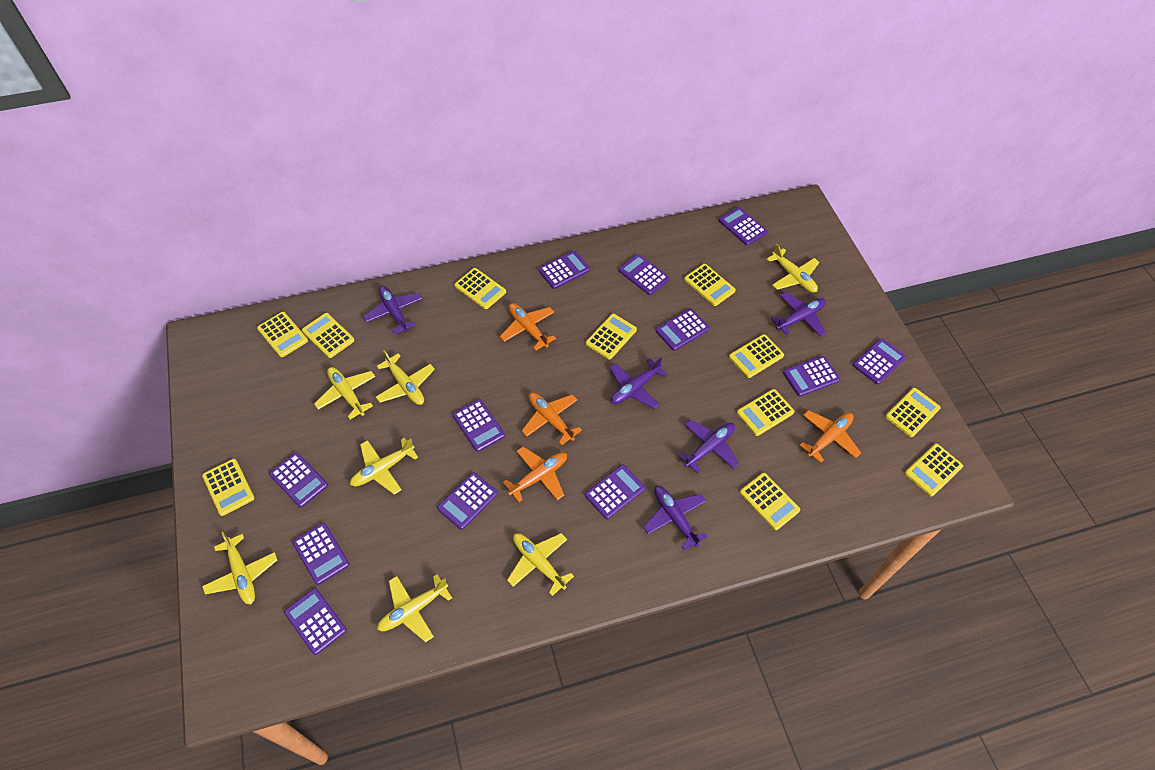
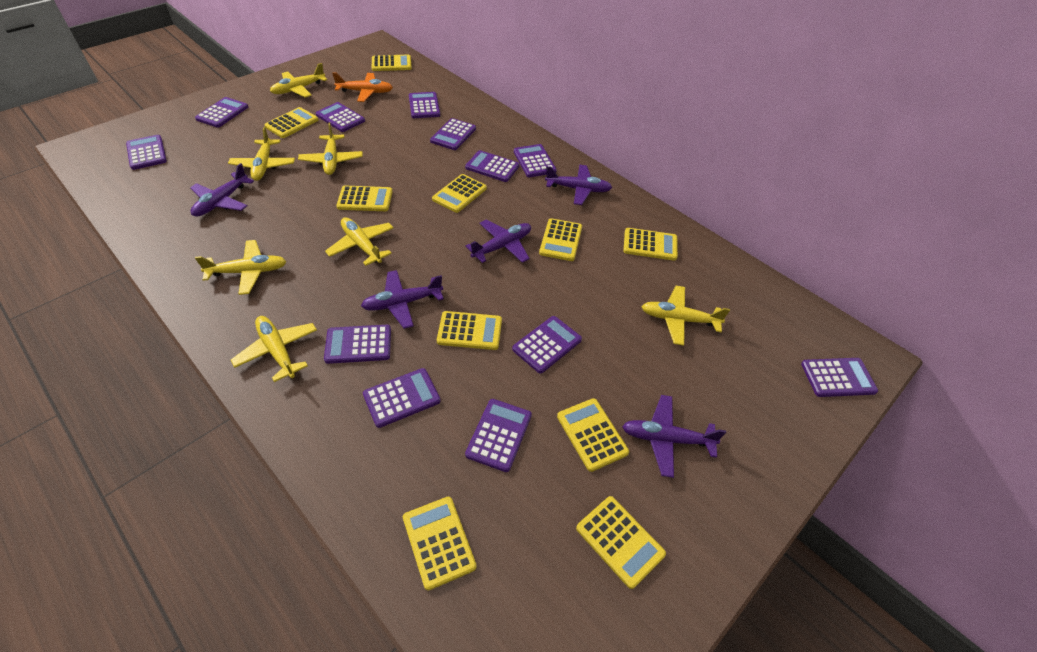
orange plane: [500,303,556,351] [503,447,567,502] [522,392,582,445] [800,410,861,463] = 4 -> [332,72,393,102] = 1
yellow calculator: [202,459,254,516] [257,312,308,357] [302,313,355,358] [454,268,506,309] [586,314,637,359] [684,264,736,306] [729,334,784,378] [737,389,795,436] [740,473,800,530] [885,388,941,437] [905,444,963,496] = 11 -> [264,107,318,138] [336,185,393,211] [372,55,412,71] [403,497,476,591] [432,174,487,213] [437,311,502,350] [539,218,582,261] [557,398,629,472] [576,496,666,589] [623,228,678,261] = 10

